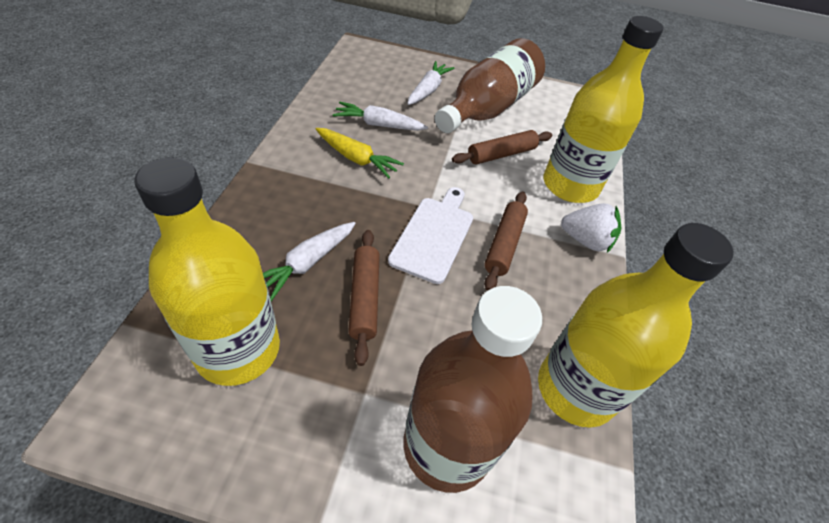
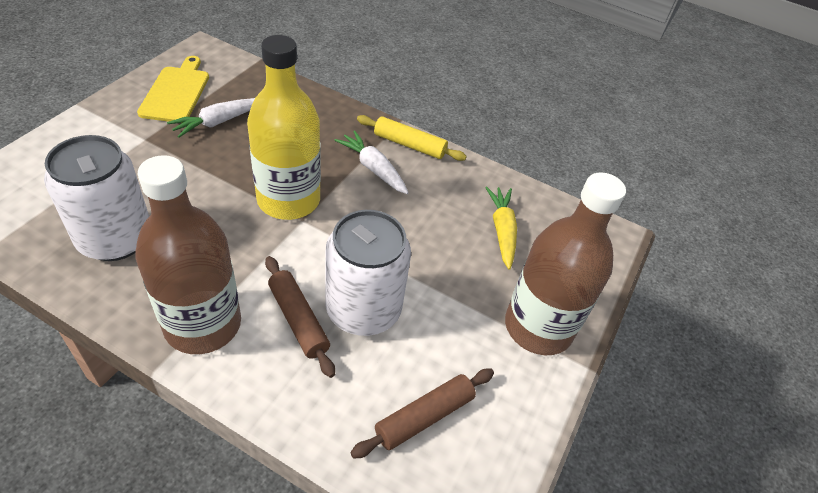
brown rolling pin: [348,230,380,366] [452,130,552,164] [484,191,528,291] = 3 -> [265,256,335,378] [350,369,494,459] = 2
white can: none = 0 -> [44,135,149,261] [325,210,411,336] = 2
white carrot: [263,222,356,301] [333,102,428,131] [407,61,454,105] = 3 -> [167,98,255,138] [334,130,409,194] = 2
white cutting board: [388,187,473,284] = 1 -> none = 0
white strawberry: [561,203,621,253] = 1 -> none = 0
yellow bottle: [134,157,280,386] [538,223,734,428] [544,16,663,203] = 3 -> [247,35,321,220] = 1
yellow cutting board: none = 0 -> [137,56,209,122] = 1
yellow rolling pin: none = 0 -> [357,115,467,161] = 1

